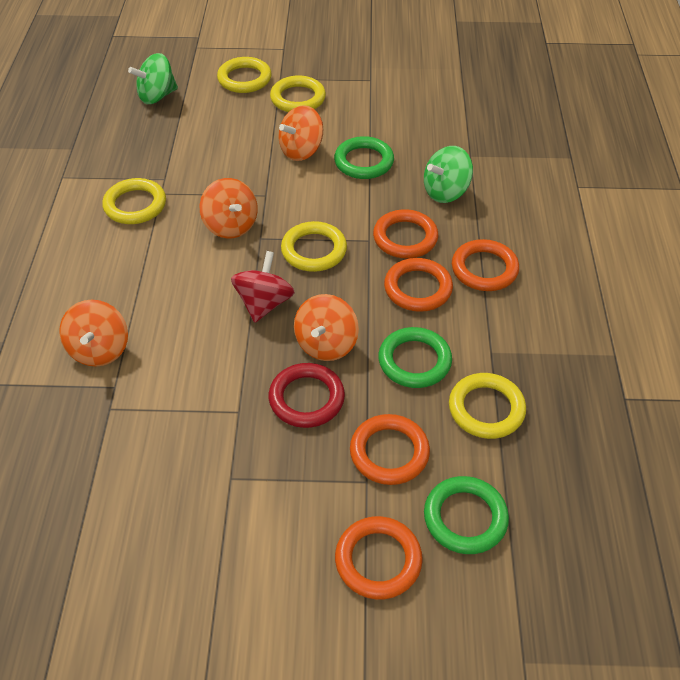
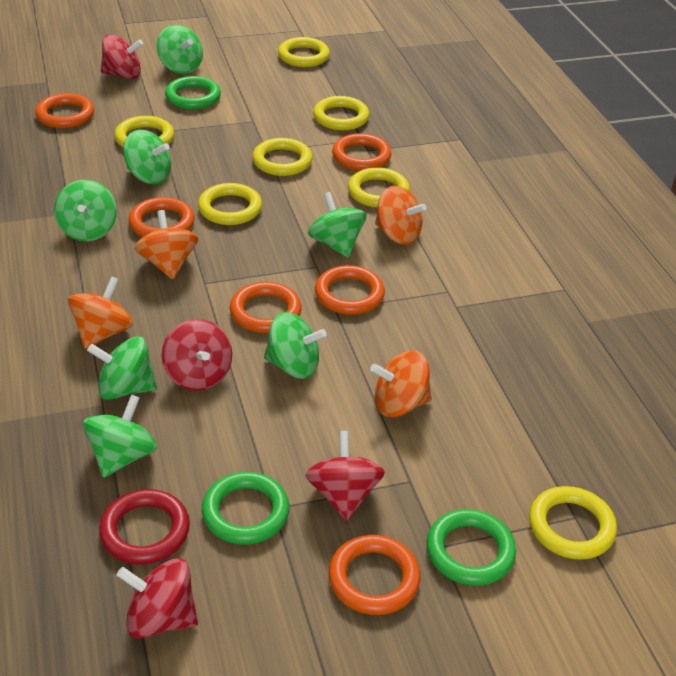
green spinning top: [128,53,178,104] [424,146,473,203] = 2 -> [54,180,117,241] [83,394,157,478] [87,336,157,400] [123,129,171,184] [157,25,203,74] [264,312,327,379] [308,192,366,258] = 7
orange ring: [335,516,423,600] [350,414,430,485] [373,209,438,258] [384,258,453,312] [452,239,519,291] = 5 -> [35,93,94,128] [128,197,195,237] [230,282,302,333] [315,265,385,315] [329,535,421,615] [332,133,392,171] = 6
red spinning top: [231,251,295,323] = 1 -> [101,34,143,79] [117,558,198,638] [162,319,232,391] [305,431,385,521] = 4
yellow ring: [102,178,166,224] [217,57,272,93] [270,76,326,112] [281,221,347,272] [449,373,526,439] = 5 -> [115,116,174,147] [198,183,262,225] [252,138,313,176] [278,37,330,67] [313,96,370,131] [348,167,410,208] [529,486,617,560] = 7

